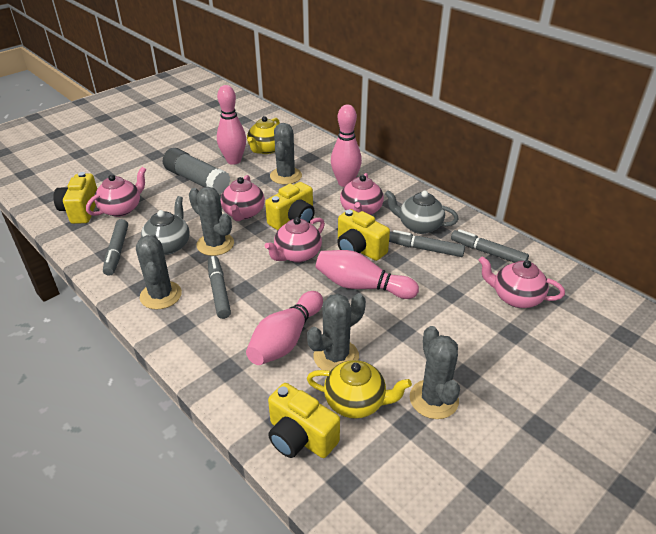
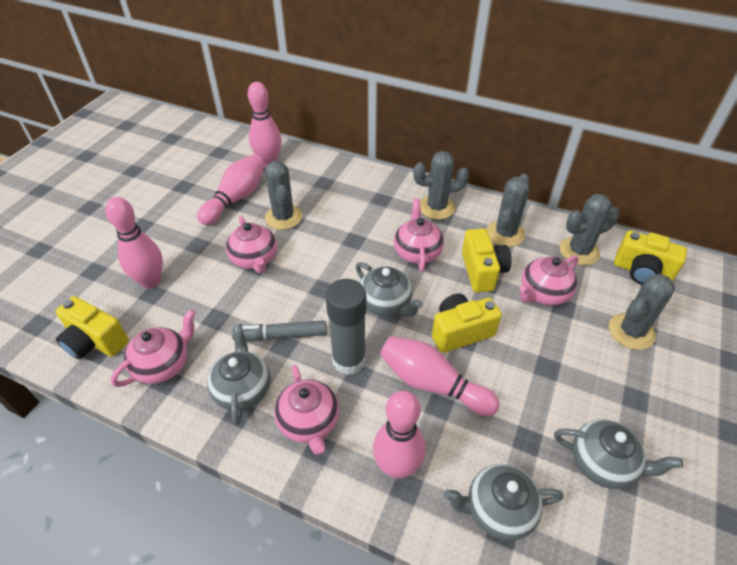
grey marker: [103,219,128,276] [208,256,231,319] [389,230,465,257] [451,229,529,263] = 4 -> [232,320,327,341] = 1
grey teapot: [141,196,190,255] [385,190,458,234] = 2 -> [207,324,271,426] [355,262,423,317] [444,464,563,541] [554,419,683,489] = 4
pink bowling pin: [217,85,246,165] [246,291,323,365] [316,250,419,299] [331,105,362,187] = 4 -> [105,197,163,289] [197,154,265,225] [248,82,282,167] [373,390,426,479] [380,336,500,416] = 5
yellow teapot: [247,116,280,154] [307,360,412,419] = 2 -> none = 0

